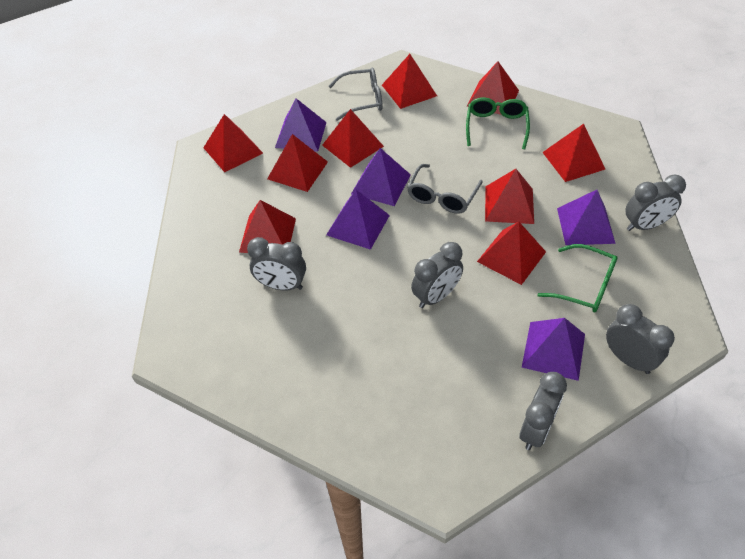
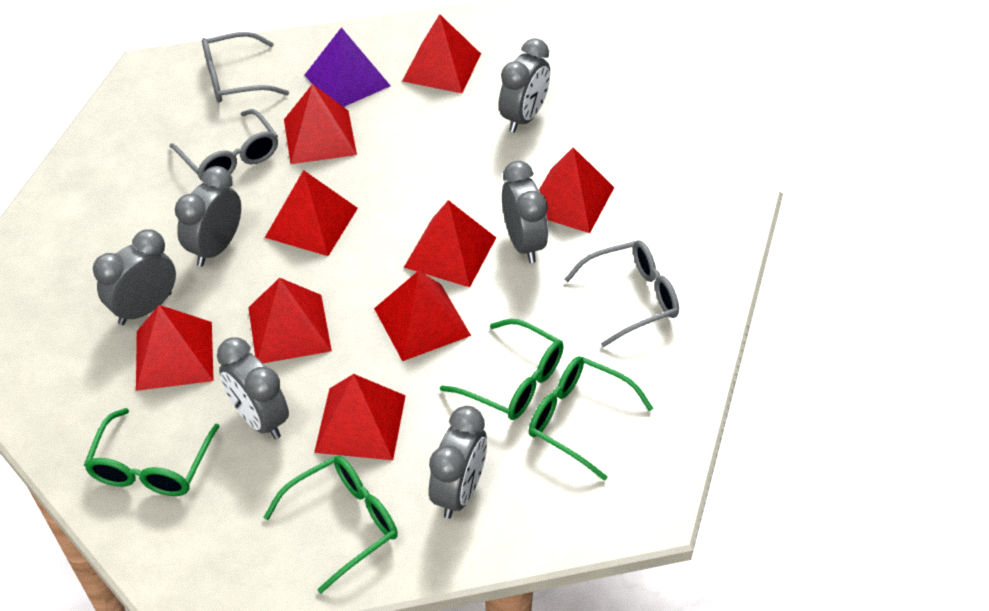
green glasses: [466,97,530,149] [537,244,618,312] = 2 -> [84,408,220,496] [263,455,398,593] [440,319,564,420] [529,356,653,481] = 4
grey clock: [247,237,306,290] [411,242,463,308] [520,372,567,450] [606,304,675,374] [625,174,686,231] = 5 -> [93,229,176,325] [175,166,241,266] [217,337,289,439] [429,406,487,519] [499,38,550,133] [502,161,548,263] = 6
grey glasses: [329,68,382,121] [407,164,482,214] = 2 -> [170,109,278,181] [202,32,289,103] [564,240,679,347] = 3
purple pyramid: [275,98,326,152] [326,190,390,250] [351,148,411,206] [522,318,585,381] [557,190,616,245] = 5 -> [305,27,391,107] = 1

